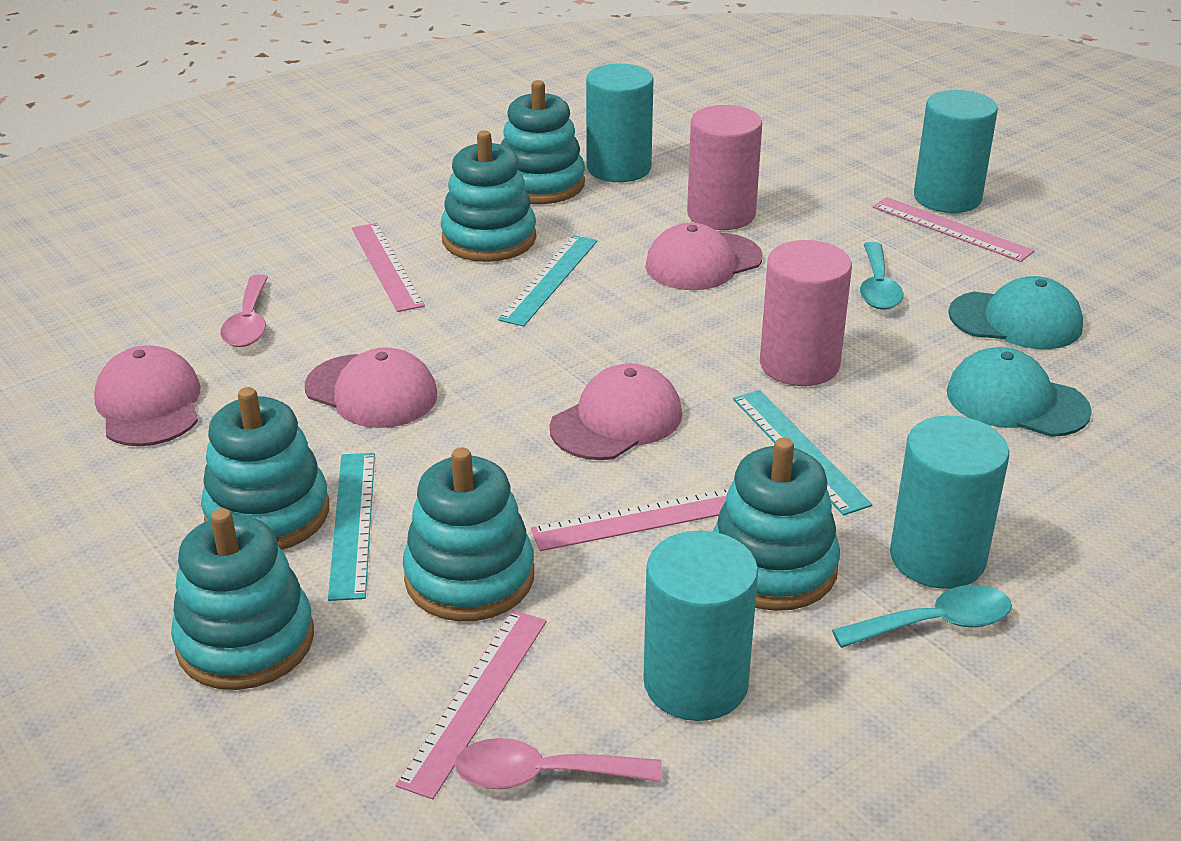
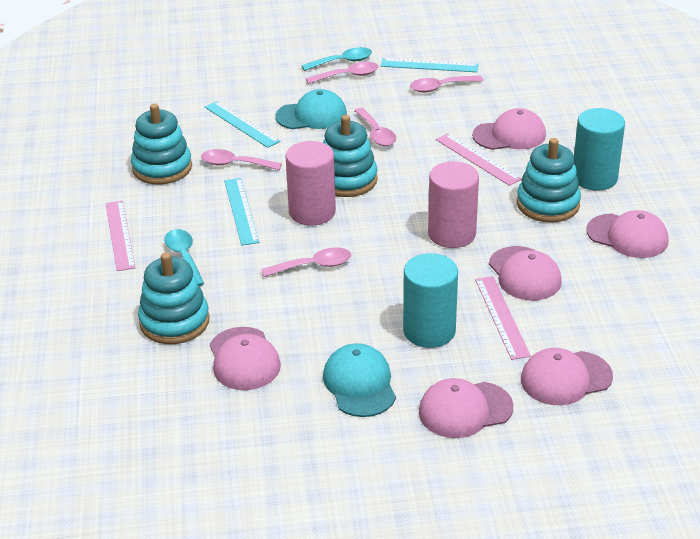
pink cap: [94,345,201,446] [305,347,437,428] [550,363,682,460] [645,223,763,290] = 4 -> [210,327,281,390] [419,378,513,438] [472,108,546,150] [489,246,562,300] [521,348,613,405] [586,210,669,258] = 6
pink ruler: [352,223,425,312] [395,610,547,799] [531,489,729,551] [872,197,1034,262] = 4 -> [105,201,135,271] [436,133,522,186] [475,276,531,360] = 3
pink spoon: [220,274,268,347] [454,738,662,789] = 2 -> [201,149,282,170] [261,247,351,277] [306,62,379,84] [354,108,396,146] [410,76,483,92] = 5
turquoise cylinder: [586,64,654,182] [644,531,758,721] [890,416,1009,589] [914,90,998,213] = 4 -> [403,253,458,348] [574,108,625,191] = 2
turquoise stacking toy: [171,508,314,690] [201,387,329,550] [403,447,534,621] [441,130,536,262] [501,80,585,204] [712,438,840,611] = 6 -> [131,104,192,184] [138,252,210,344] [323,115,378,197] [517,138,581,222] = 4

